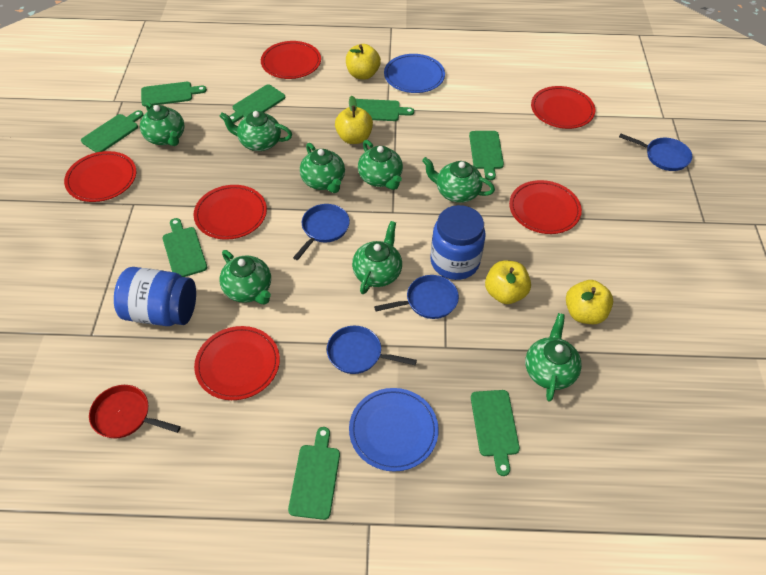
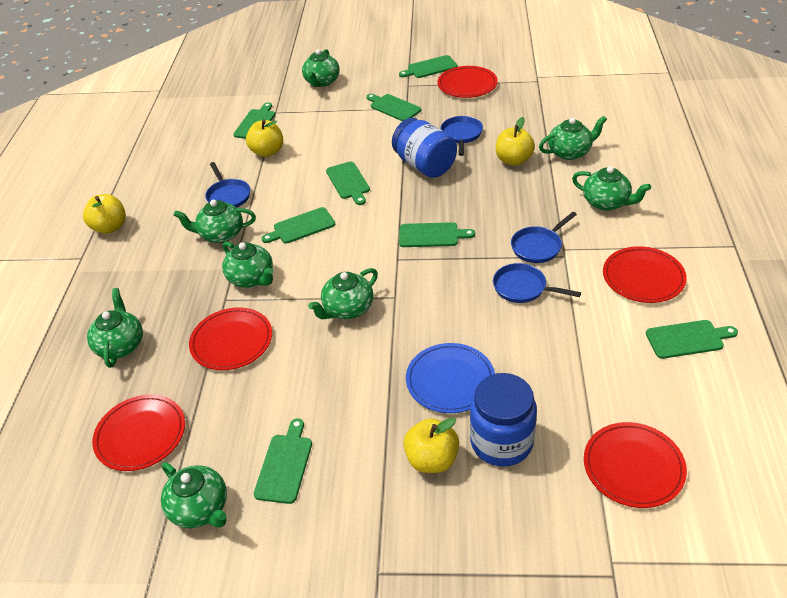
blue plate: [349,388,439,472] [384,54,445,93] = 2 -> [406,343,495,413] = 1
red pan: [89,385,181,439] = 1 -> none = 0
red plate: [64,151,136,202] [194,185,267,240] [194,326,280,400] [261,41,321,79] [509,180,582,234] [531,86,595,129] = 6 -> [92,395,185,471] [189,307,272,370] [437,66,498,98] [584,422,687,508] [603,246,687,303] = 5

